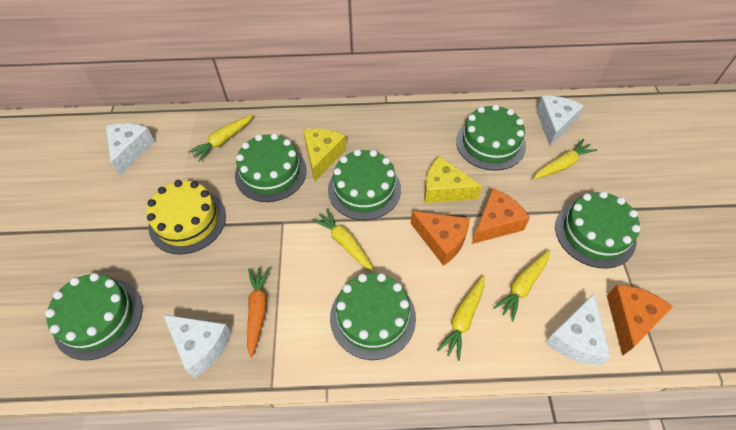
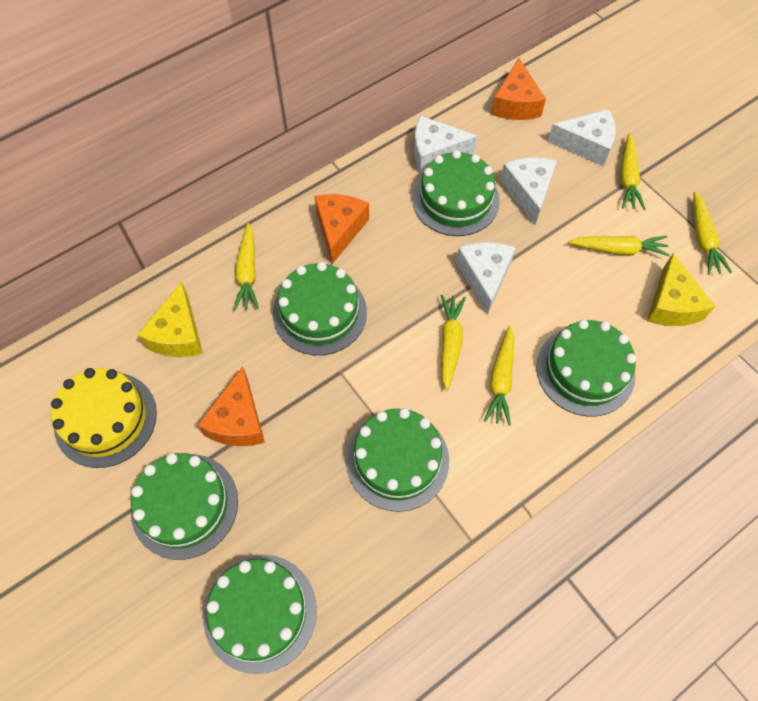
orange carrot: [247,267,270,358] = 1 -> none = 0
yellow carrot: [188,114,253,162] [312,209,375,272] [437,275,485,361] [493,249,550,321] [533,139,597,179] = 5 -> [233,223,259,310] [441,295,466,391] [484,326,514,426] [568,236,670,256] [621,134,645,210] [693,192,732,275] = 6

